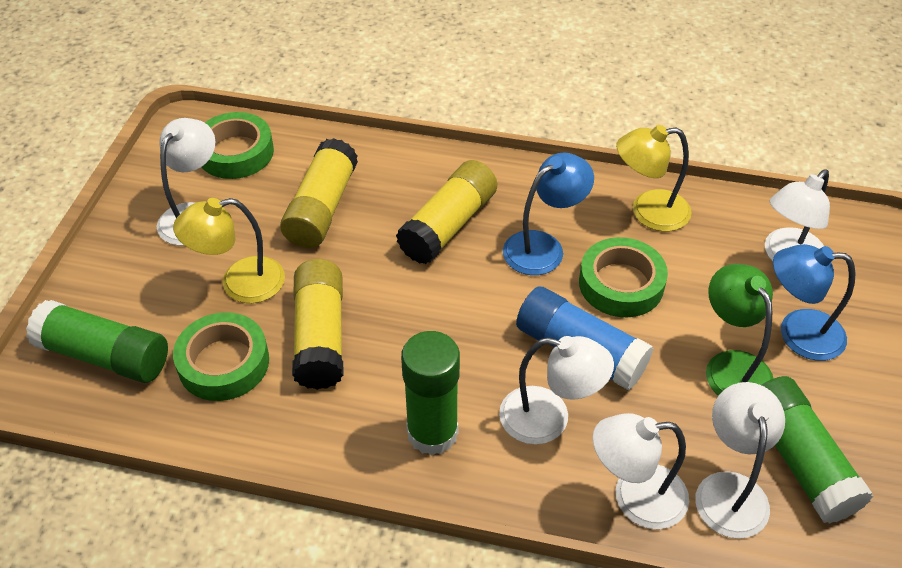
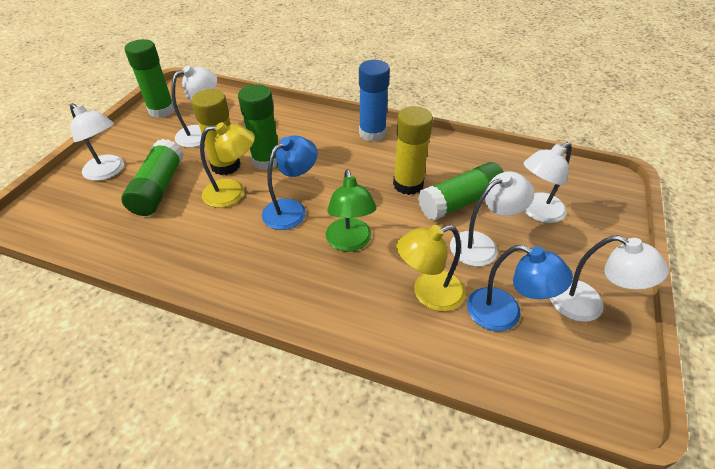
green glue stick: [26,300,168,383] [401,331,460,455] [762,376,873,524] = 3 -> [121,139,184,216] [125,39,175,118] [238,84,278,170] [418,162,504,221] = 4
green tape: [173,312,269,401] [202,112,274,179] [579,237,668,317] = 3 -> none = 0
yellow glue stick: [280,138,358,248] [292,259,344,390] [396,160,497,264] = 3 -> [191,89,241,175] [393,106,433,195] = 2

